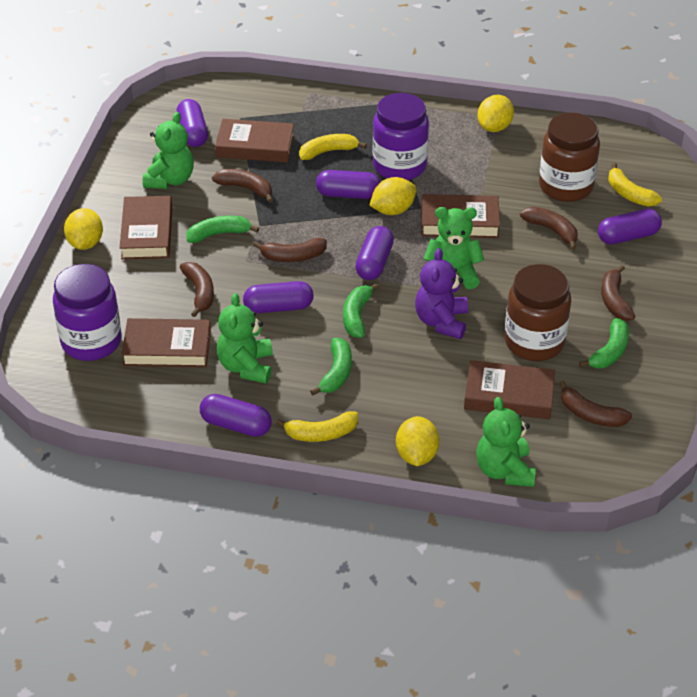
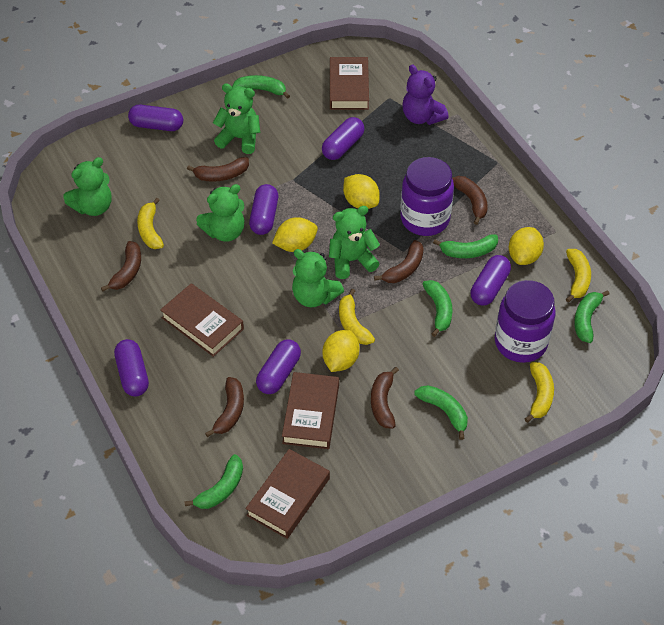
brown book: [120,196,172,260] [121,318,211,368] [215,119,294,163] [422,194,500,238] [464,360,555,419] = 5 -> [160,283,244,357] [246,449,330,539] [282,372,339,449] [330,57,369,110] = 4
brown jar: [504,264,571,361] [539,113,600,202] = 2 -> none = 0
green banana: [186,216,259,243] [310,338,352,395] [343,283,380,338] [579,318,629,368] = 4 -> [184,454,243,509] [232,75,290,99] [414,385,468,440] [423,280,453,337] [433,234,498,258] [574,290,609,343] = 6
green teddy bear: [143,112,194,189] [217,293,273,384] [424,207,484,289] [476,397,536,487] = 4 -> [63,157,112,216] [196,184,244,242] [213,83,260,154] [292,249,344,307] [329,206,380,279] = 5
yellow banana: [276,411,358,442] [299,134,367,160] [608,163,662,206] = 3 -> [137,198,164,249] [339,289,375,345] [525,362,554,423] [566,249,591,302] = 4

